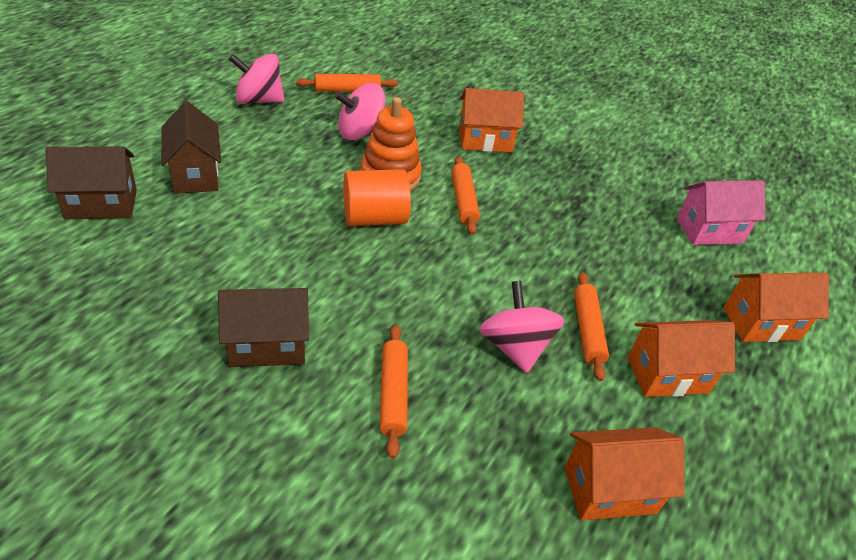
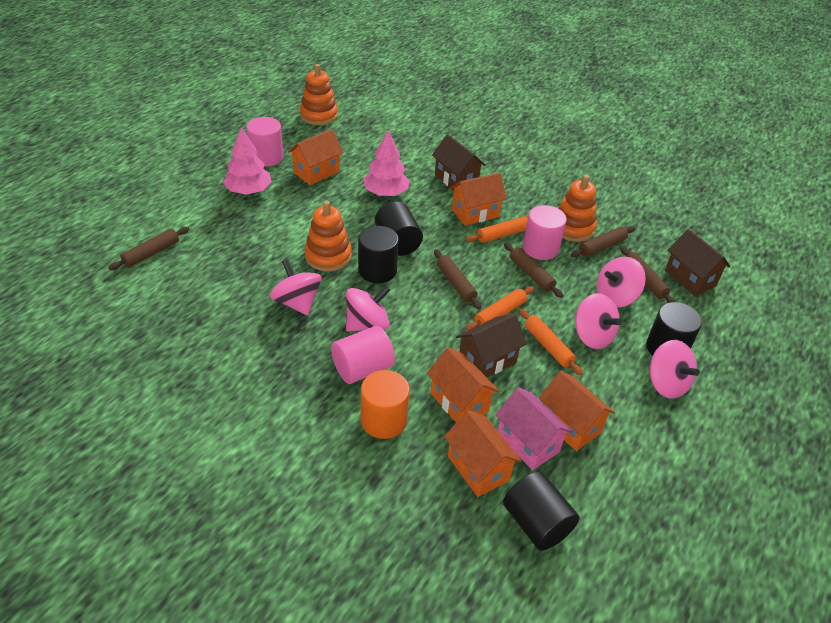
black cylinder: none = 0 -> [358,226,399,283] [375,201,423,256] [503,471,580,551] [646,302,702,356] = 4
brown rolling pin: none = 0 -> [108,227,189,270] [434,249,481,309] [504,243,563,298] [571,226,635,257] [620,247,675,303] = 5
orange house: [459,88,524,152] [564,427,684,520] [628,320,735,397] [723,273,829,342] = 4 -> [288,129,344,185] [427,347,499,423] [444,410,521,497] [450,173,507,226] [539,371,615,451] = 5
orange rolling pin: [296,74,398,92] [380,325,408,459] [451,156,480,235] [574,272,609,381] = 4 -> [466,216,528,243] [466,286,534,331] [519,309,583,376] = 3
orange stacking toy: [361,97,422,191] = 1 -> [300,64,338,125] [305,201,352,271] [558,175,597,242] = 3
pink cylinder: none = 0 -> [246,117,283,167] [331,326,395,384] [523,205,567,260] = 3
pink spinning top: [229,54,285,104] [334,83,385,140] [479,281,564,373] = 3 -> [270,259,322,316] [346,286,390,332] [575,293,621,349] [597,257,646,307] [649,340,700,399] = 5
pink tree: none = 0 -> [223,127,272,195] [363,130,410,196] = 2

